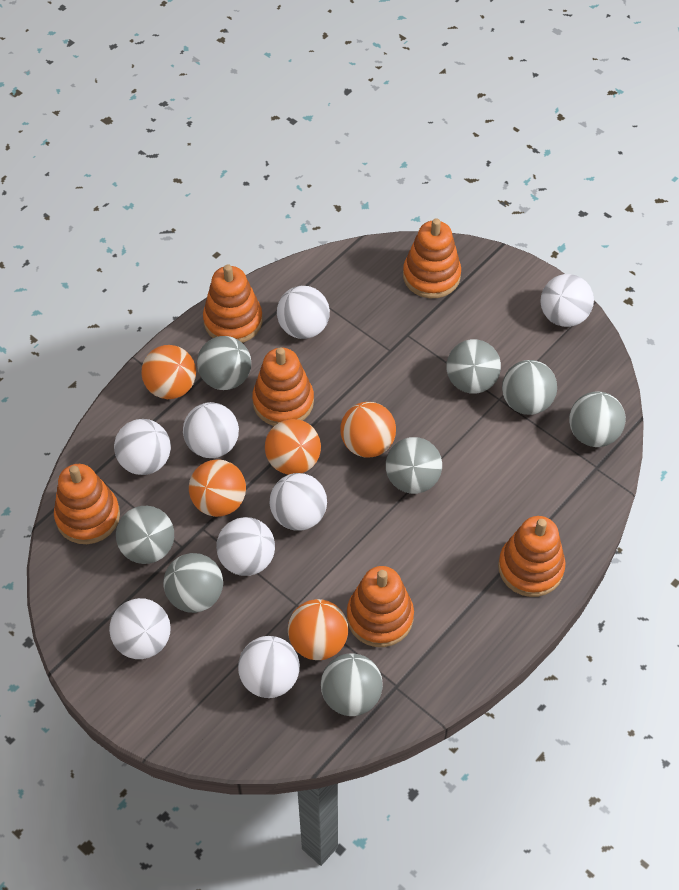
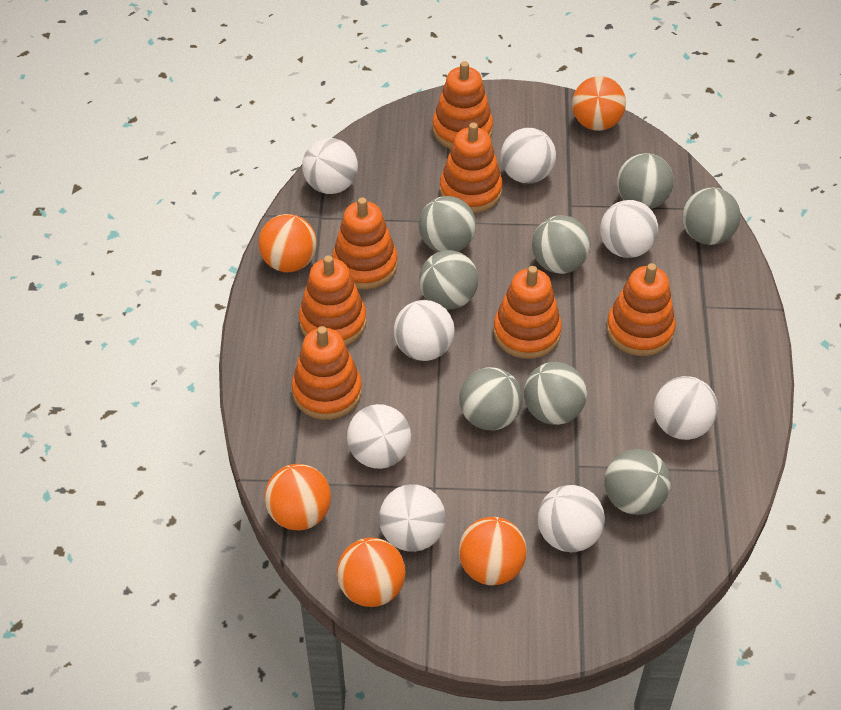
orange stacking toy: [54,464,120,544] [203,264,263,343] [252,347,314,426] [347,566,414,647] [403,218,461,298] [498,516,565,597] = 6 -> [292,326,362,420] [299,255,367,346] [332,197,398,290] [433,61,493,149] [440,122,503,213] [494,266,562,359] [606,263,676,356] = 7

